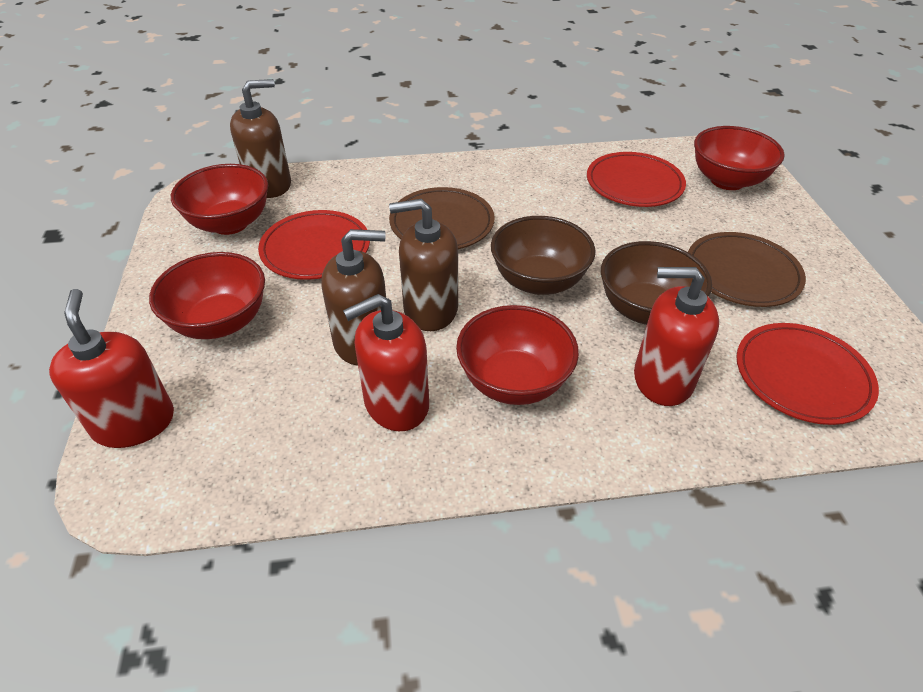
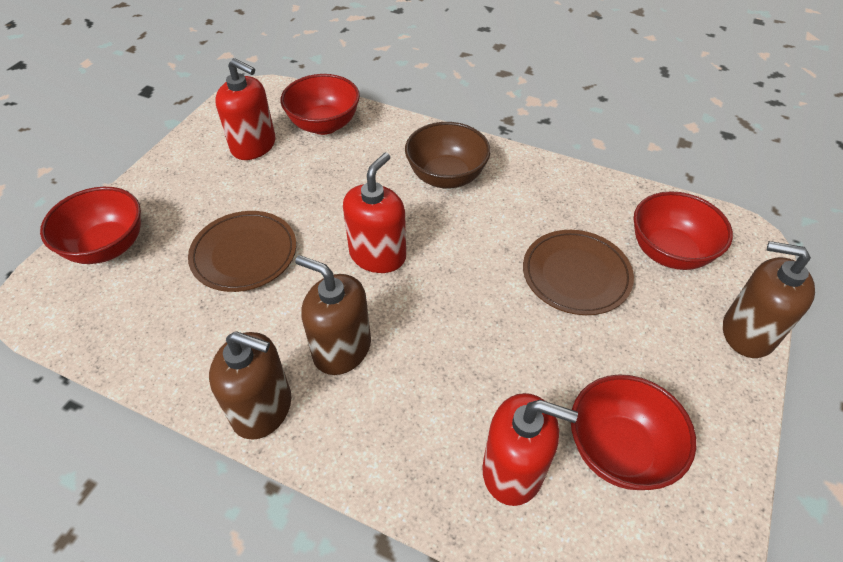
brown bowl: [491,216,596,295] [601,241,712,325] = 2 -> [405,122,491,189] = 1
red plate: [258,210,370,280] [587,152,686,207] [736,323,879,425] = 3 -> none = 0

